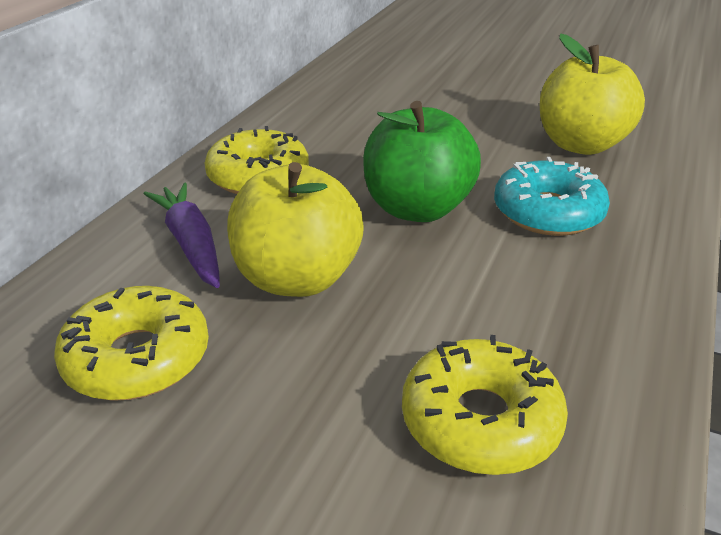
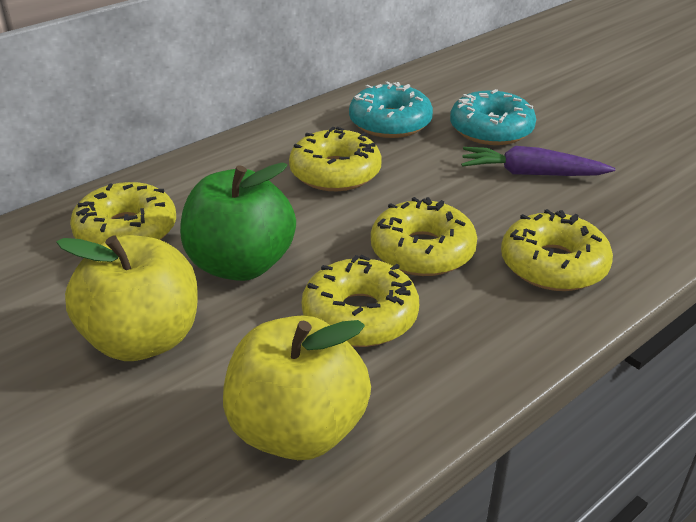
turquoise donut: [494,157,610,236] = 1 -> [349,81,433,138] [450,89,536,145] = 2
yellow donut: [54,286,209,401] [204,126,309,194] [402,335,568,475] = 3 -> [70,182,176,245] [289,126,382,191] [302,255,419,347] [371,197,477,276] [501,209,613,291] = 5

